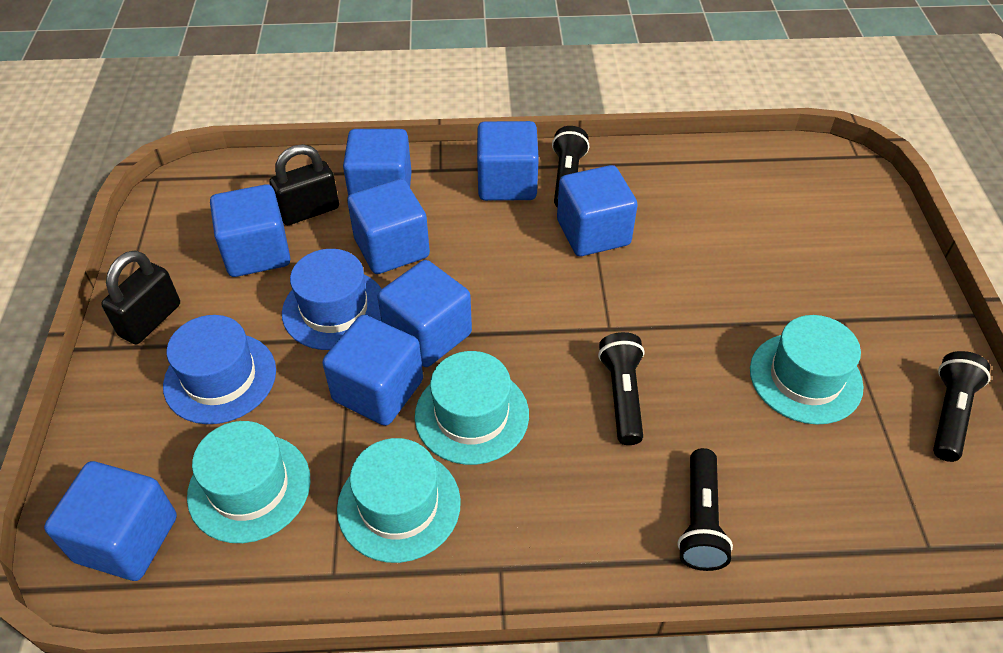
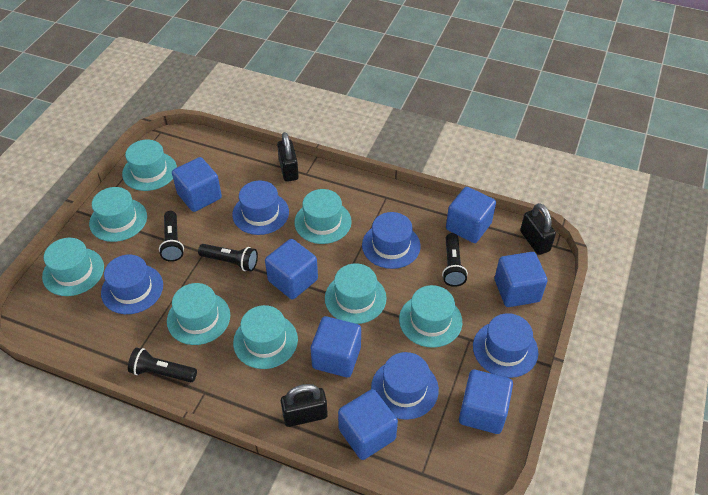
black padlock: [101,250,180,344] [270,144,339,225] = 2 -> [277,132,299,182] [281,384,328,427] [520,203,556,255] = 3
blue cube: [44,461,177,581] [210,184,290,277] [322,315,423,426] [343,129,412,196] [347,179,430,274] [377,260,472,367] [477,121,539,201] [557,165,638,256] = 8 -> [172,157,222,212] [265,239,318,299] [311,316,361,377] [338,389,398,460] [446,187,496,243] [459,370,513,434] [495,252,547,307] = 7
blue hat: [163,315,276,424] [282,249,381,350] = 2 -> [101,254,163,314] [232,181,289,235] [362,212,421,269] [371,352,439,420] [473,313,538,378] = 5
turquoise hat: [187,421,311,543] [337,438,461,563] [415,351,529,465] [750,315,864,425] = 4 -> [42,238,104,296] [89,187,147,242] [122,140,177,191] [167,283,230,345] [233,305,298,369] [294,189,352,244] [325,263,387,324] [399,285,462,348] = 8

